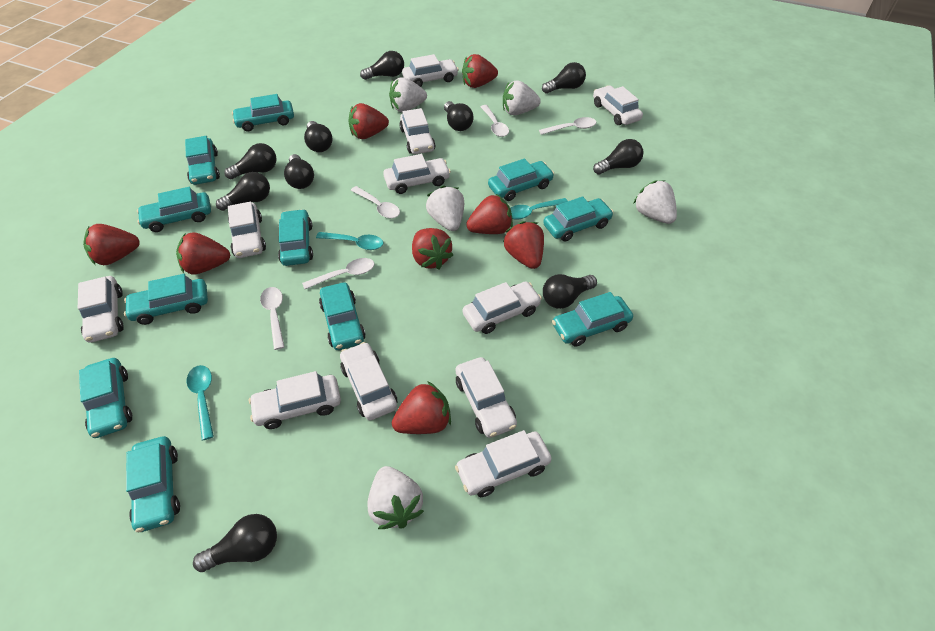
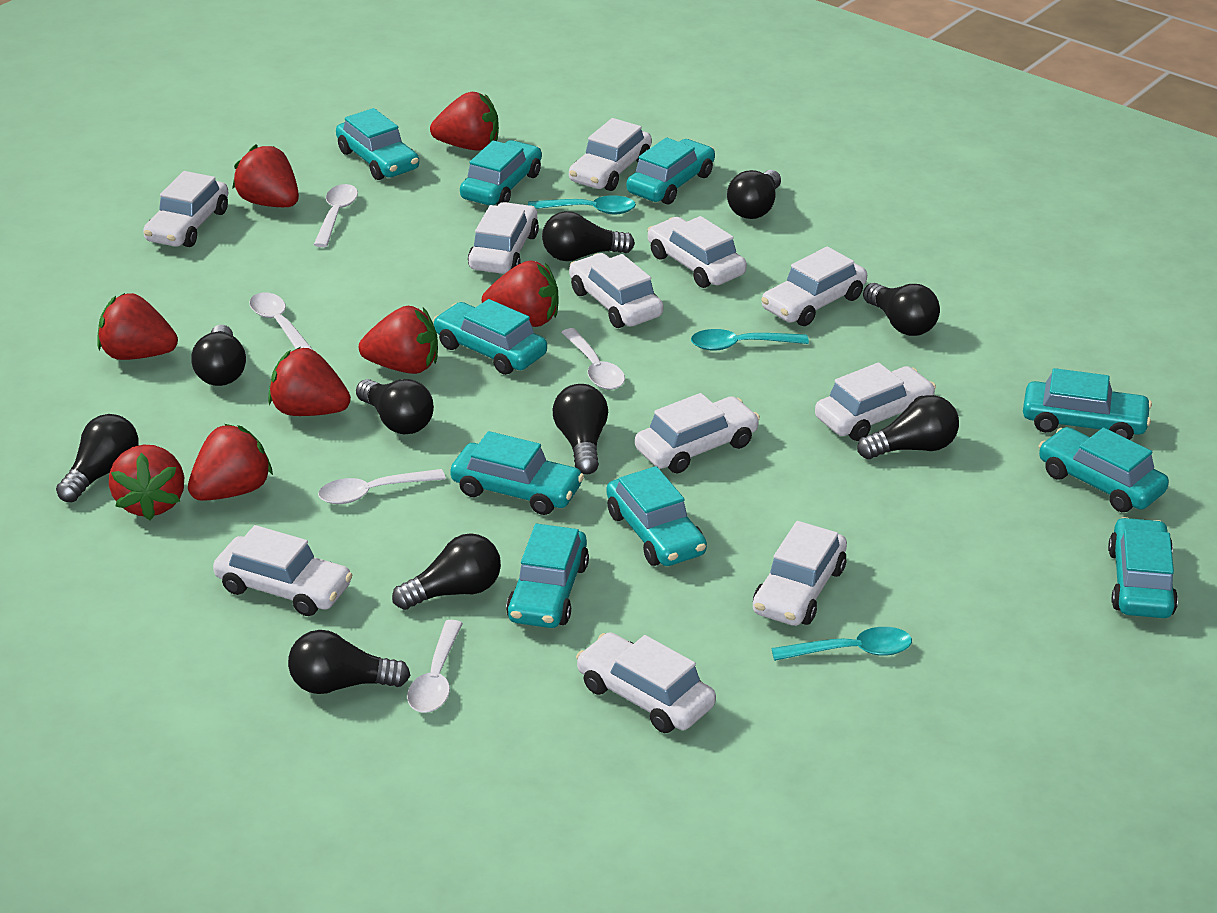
turquoise car: [79,358,132,438] [124,274,208,325] [126,436,180,532] [137,187,211,232] [185,136,220,185] [232,94,294,131] [278,209,313,266] [319,282,366,350] [488,159,554,201] [543,196,614,241] [552,292,633,346] = 11 -> [336,108,419,180] [433,299,547,375] [450,431,584,515] [460,140,542,206] [506,523,589,628] [606,466,707,566] [627,137,715,205] [1023,368,1152,440] [1039,427,1169,512] [1108,517,1178,618] = 10
white strawberry: [368,466,424,529] [389,77,427,112] [426,186,464,231] [503,80,541,115] [633,180,677,224] = 5 -> none = 0

